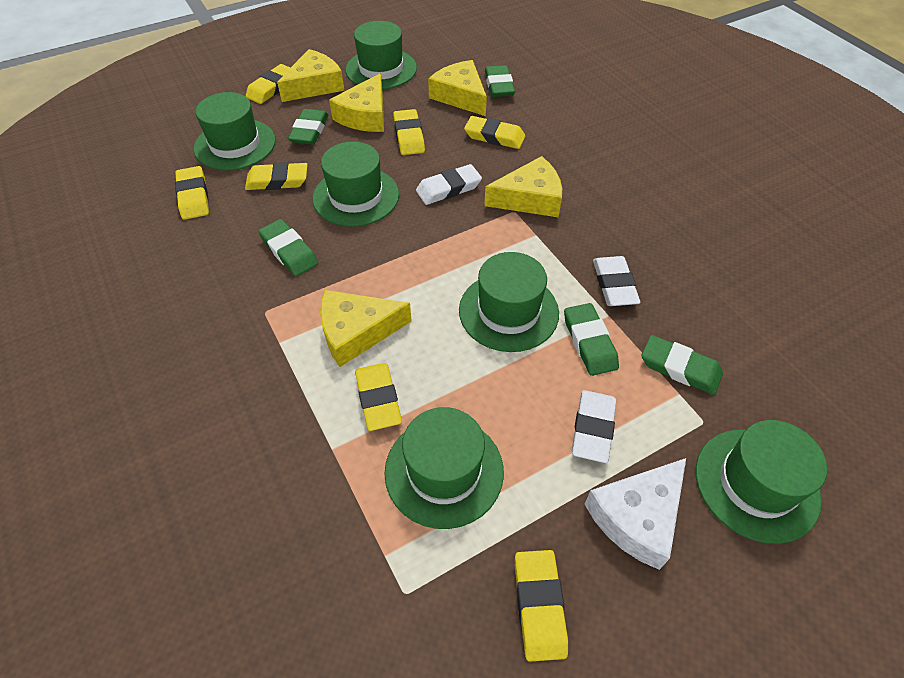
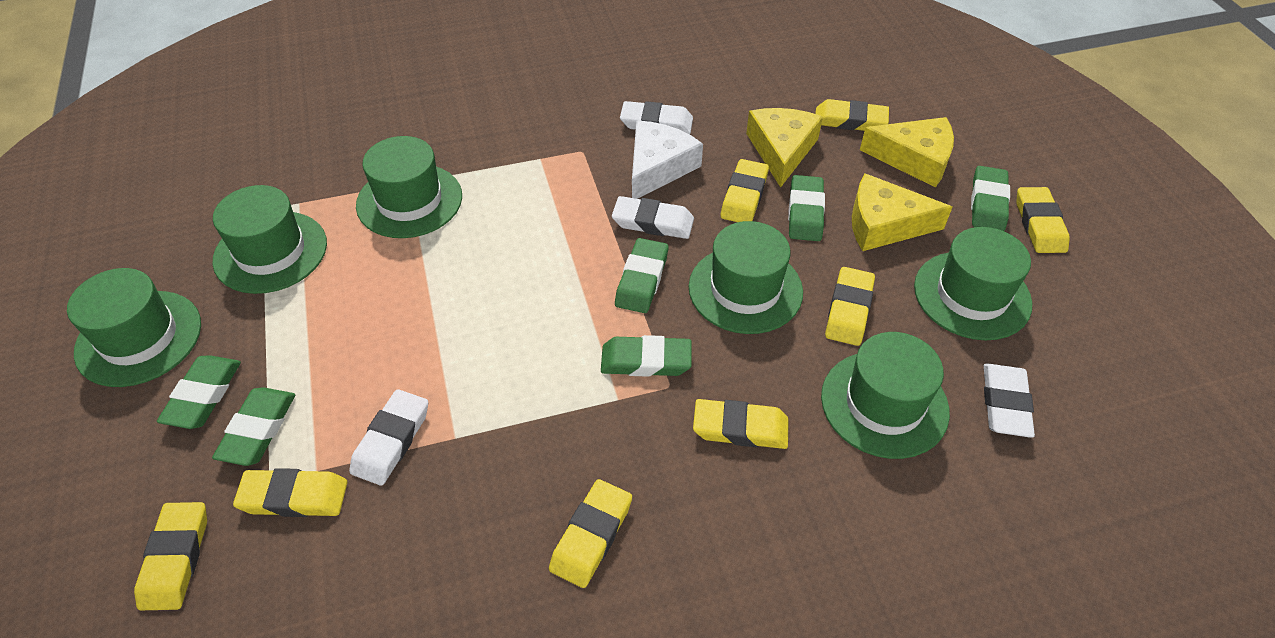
green eraser: [258,219,318,276] [288,109,329,145] [485,65,515,97] [564,303,619,376] [642,335,723,395] = 5 -> [157,355,241,429] [212,387,295,466] [601,335,692,377] [615,238,668,313] [788,175,825,241] [971,166,1010,231] = 6
white eraser: [416,164,482,205] [572,390,616,463] [593,256,640,306] = 3 -> [349,389,428,485] [612,196,694,239] [620,101,693,134] [984,363,1035,438] = 4
yellow cheese: [277,49,345,102] [320,290,412,367] [329,73,384,132] [428,60,487,116] [484,156,562,217] = 5 -> [746,108,823,188] [852,174,952,251] [860,117,954,188] = 3
yellow eraser: [175,166,209,220] [245,162,307,190] [246,64,291,104] [355,363,402,431] [393,109,425,155] [464,116,525,149] [515,550,568,662] = 7 -> [134,502,207,610] [233,468,348,517] [549,479,632,588] [693,399,789,449] [721,159,769,222] [815,99,889,131] [825,267,875,346] [1016,187,1070,253] = 8

